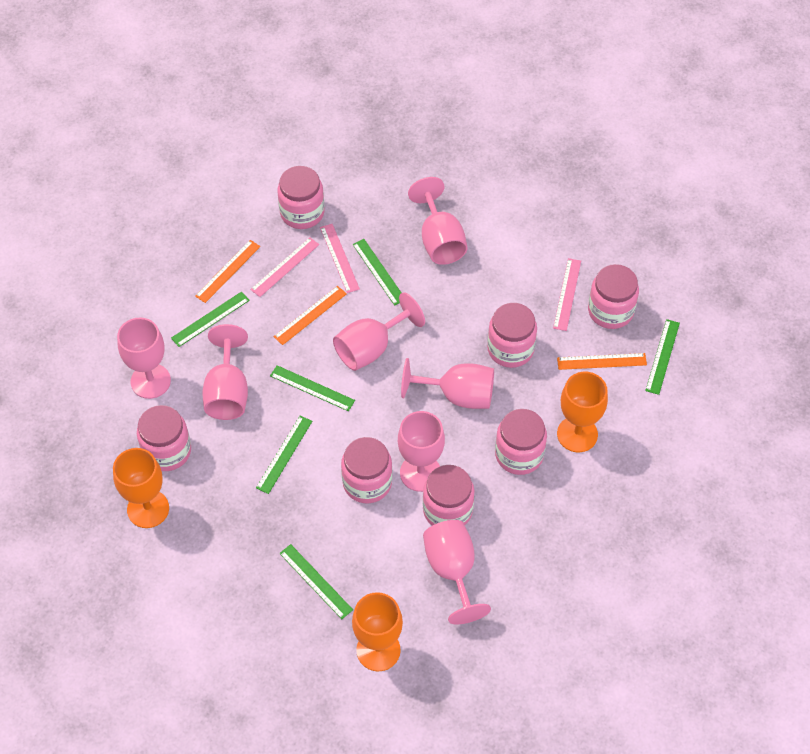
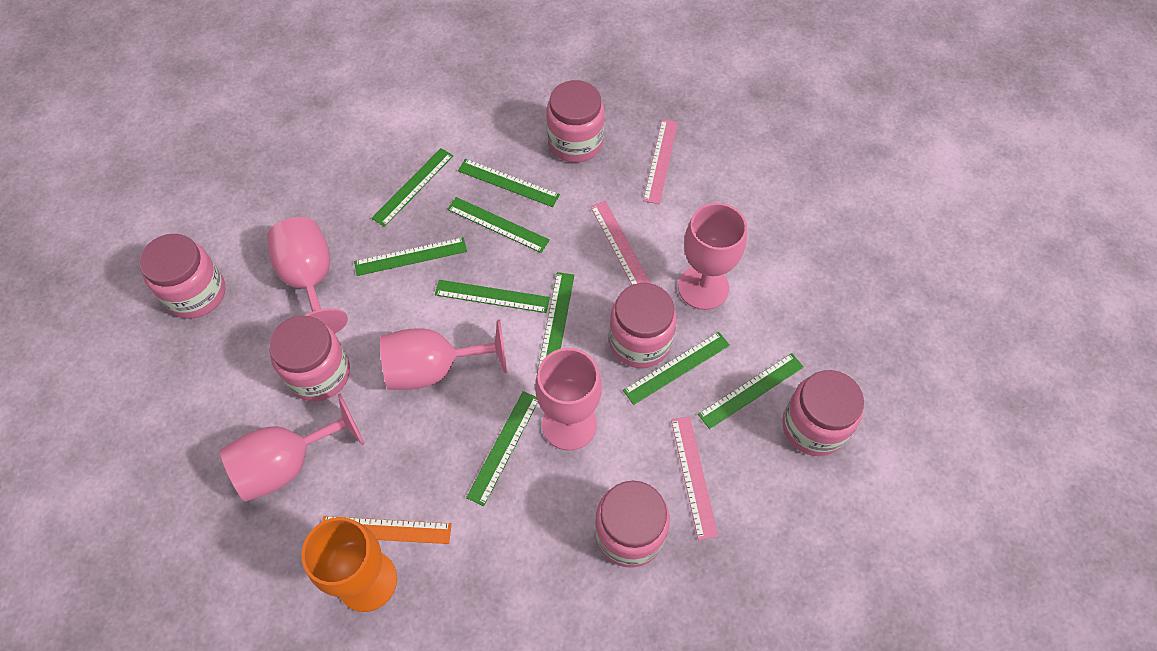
green ruler: [171,291,250,347] [256,416,312,494] [270,365,355,411] [279,544,353,619] [352,239,401,306] [645,319,680,395] = 6 -> [354,237,467,276] [372,148,453,227] [435,280,550,313] [447,197,550,253] [458,159,560,207] [466,391,538,506] [537,272,574,372] [623,332,730,405] [698,353,804,429] = 9
orange goblet: [113,448,169,528] [352,592,403,671] [557,372,608,452] = 3 -> [301,517,397,612] = 1
orange ruler: [195,240,260,303] [273,286,347,345] [557,353,647,370] = 3 -> [322,516,452,544] = 1
pink goblet: [117,317,171,399] [202,324,248,420] [333,292,425,371] [398,411,445,492] [401,358,494,409] [408,177,467,265] [423,520,491,625] = 7 -> [220,394,365,502] [267,217,348,333] [380,320,507,390] [535,348,602,451] [678,203,747,310] = 5
pink jar: [137,405,191,471] [277,166,324,229] [341,437,392,503] [423,465,475,525] [487,303,537,368] [495,409,547,475] [588,264,639,329] = 7 -> [139,234,226,319] [269,316,350,402] [546,80,604,163] [595,481,670,568] [609,283,677,368] [782,370,864,456] = 6

